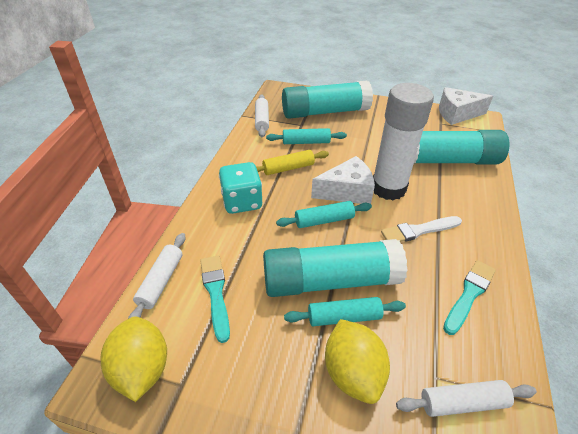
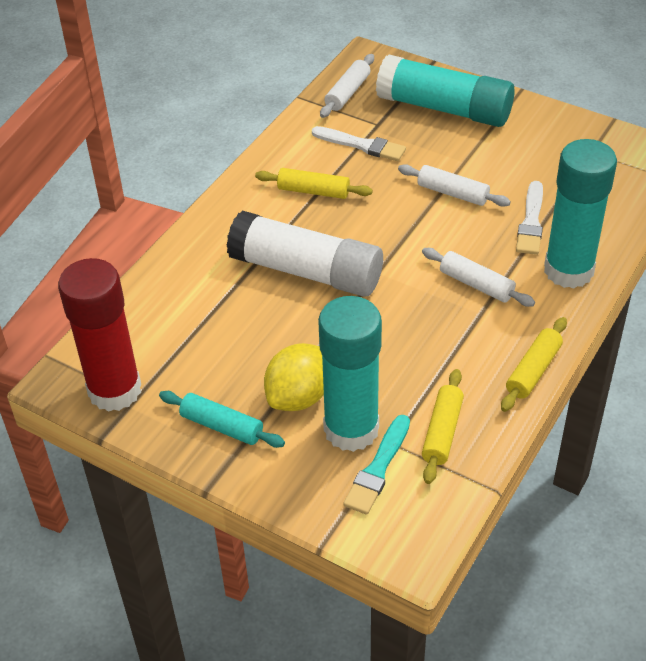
red glue stick: none = 0 -> [58,258,141,412] = 1
turquoise brush: [200,256,230,343] [443,260,496,335] = 2 -> [343,415,410,515] = 1
turquoise dice: [219,162,262,214] = 1 -> none = 0
turquoise rolling pin: [266,128,347,144] [276,201,372,228] [284,297,406,326] = 3 -> [159,391,285,448] = 1
white brush: [381,216,462,242] = 1 -> [312,126,406,161] [516,181,543,255] = 2
white cheese: [311,156,375,204] [439,87,493,125] = 2 -> none = 0
yellow lemon: [101,317,167,402] [325,319,390,404] = 2 -> [264,343,324,411] = 1
yellow rolling pin: [256,150,329,175] = 1 -> [255,168,373,199] [422,369,464,484] [501,317,567,412] = 3

